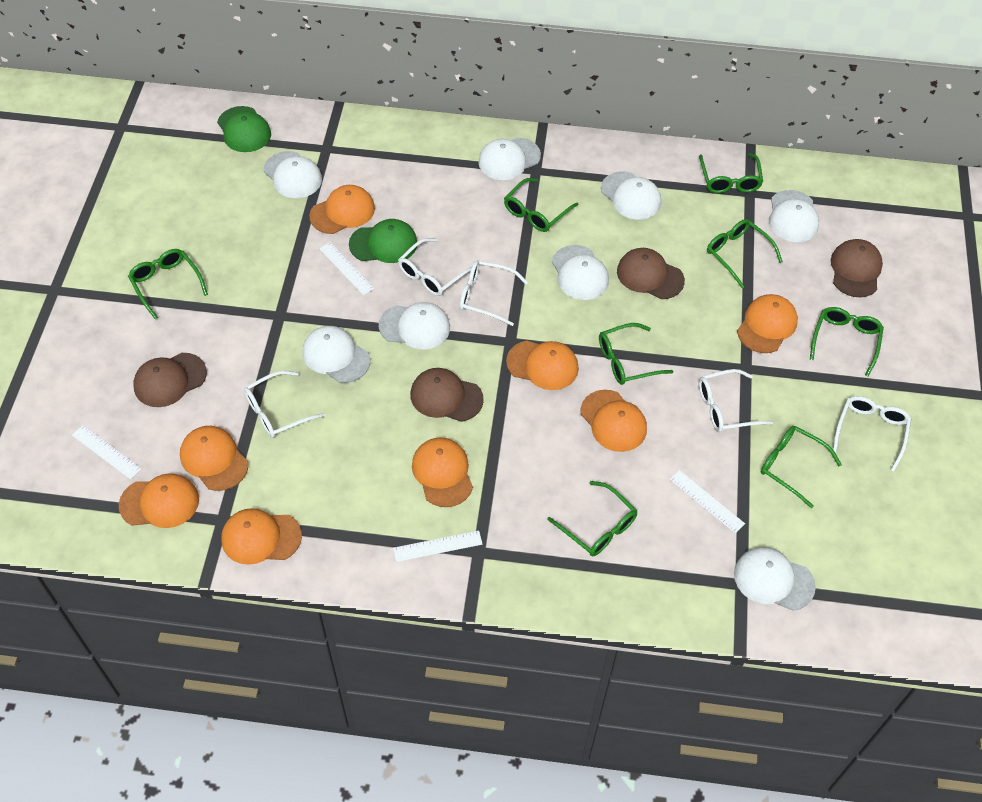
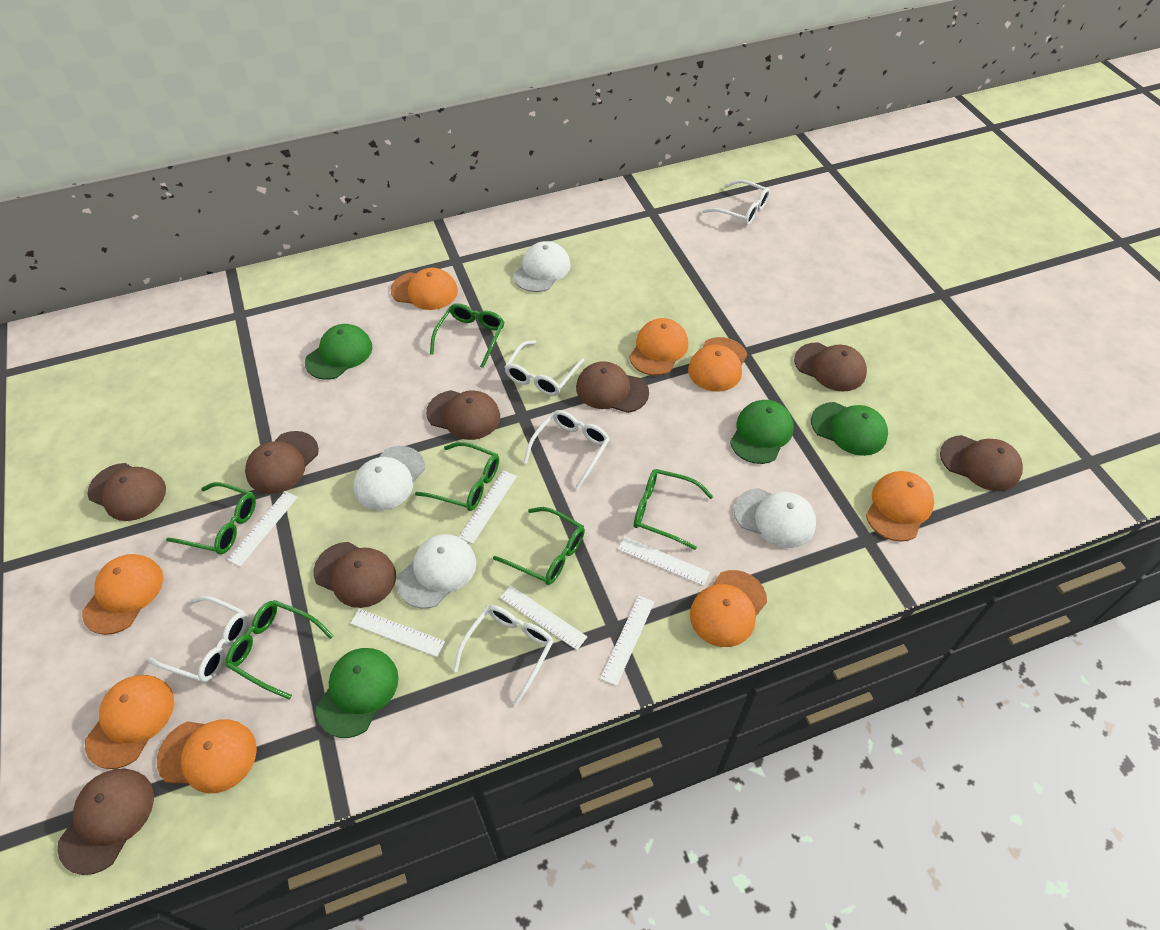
brown cap: [133,353,207,407] [410,368,484,422] [617,248,685,299] [831,239,883,297] = 4 -> [58,768,154,875] [87,463,166,521] [245,431,319,494] [313,542,396,608] [426,390,500,440] [576,361,649,413] [794,343,867,391] [940,435,1023,491] = 8
green cap: [217,106,271,152] [349,219,417,263] = 2 -> [305,324,373,380] [316,648,399,738] [730,400,794,464] [811,402,888,456] = 4
green glasses: [128,249,208,320] [504,178,578,232] [547,481,637,556] [599,323,673,385] [699,153,763,193] [707,219,783,288] [761,426,842,508] [810,307,884,377] = 8 -> [166,482,256,554] [226,600,334,700] [415,442,499,511] [430,303,504,368] [493,507,585,585] [634,469,713,550] = 6
white cap: [264,151,322,198] [302,326,370,383] [379,302,450,349] [478,138,541,180] [552,245,609,300] [601,171,661,219] [734,547,816,611] [769,190,819,242] = 8 -> [354,446,425,511] [397,534,476,609] [514,241,571,292] [734,488,816,548] = 4
white ruler: [72,425,141,479] [319,242,374,295] [393,531,482,562] [670,470,745,534] = 4 -> [227,491,298,566] [350,609,445,657] [459,470,517,544] [500,585,587,650] [600,595,654,686] [618,537,710,586] = 6

